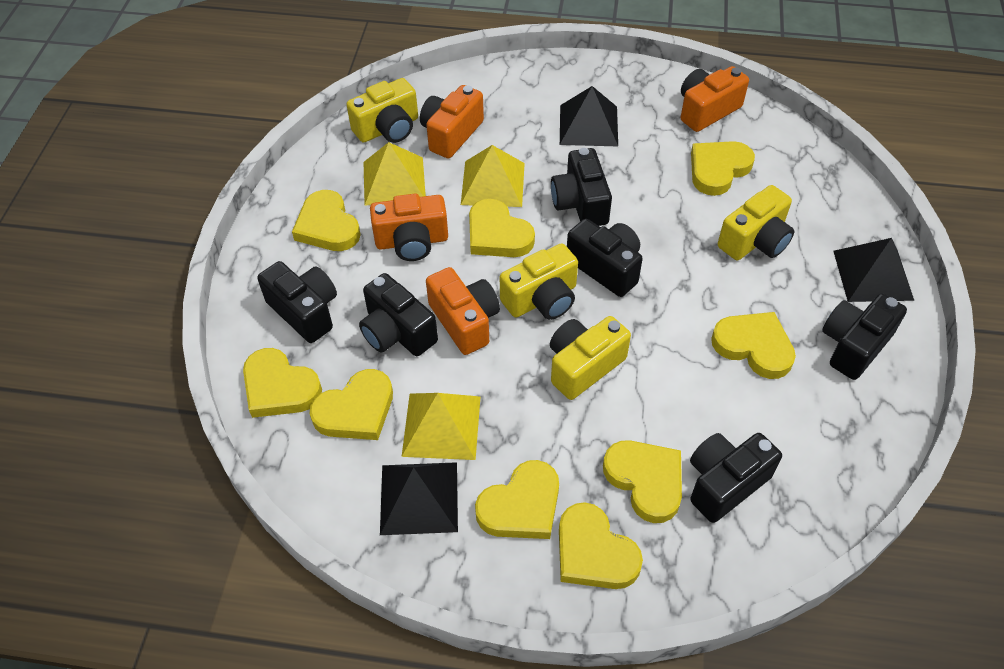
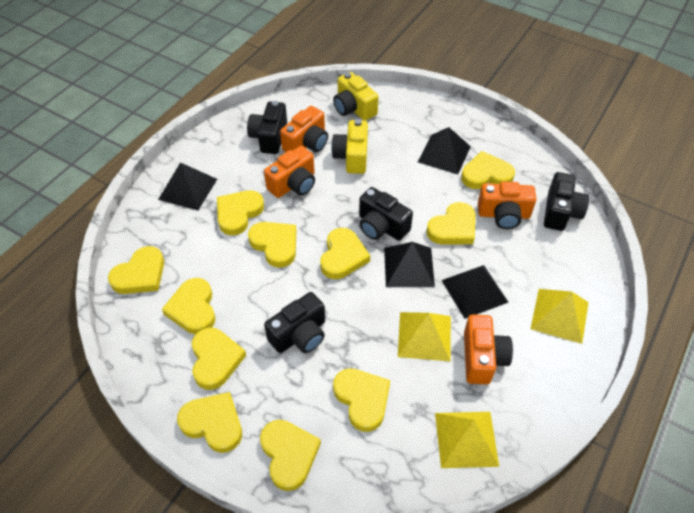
black camera: [257,261,337,343] [359,273,438,356] [551,148,612,226] [567,219,643,297] [690,433,782,523] [822,293,907,380] = 6 -> [247,101,287,154] [264,292,325,353] [359,187,413,241] [544,172,589,231] = 4
black pyramid: [380,462,458,535] [560,86,618,146] [833,238,914,302] = 3 -> [158,162,217,210] [384,242,435,287] [418,127,471,174] [441,265,508,319] = 4
yellow camera: [346,78,418,143] [500,243,578,320] [550,316,631,400] [718,185,794,260] = 4 -> [331,119,368,174] [333,72,379,121] = 2
yellow heart: [243,348,322,418] [292,190,361,251] [310,369,393,440] [469,199,535,257] [475,460,559,539] [559,502,643,589] [603,440,682,523] [691,141,755,196] [711,312,796,379] = 9 -> [108,246,164,294] [162,278,215,334] [177,392,242,453] [192,328,246,390] [217,190,264,235] [248,222,296,268] [260,420,321,491] [320,228,370,279] [333,368,390,432] [426,202,475,244] [461,151,515,189] = 11

